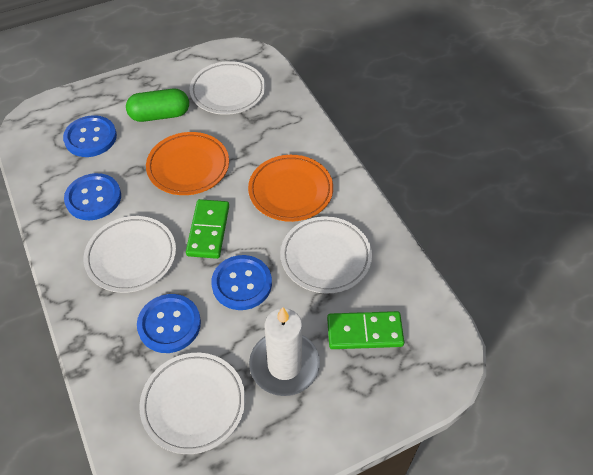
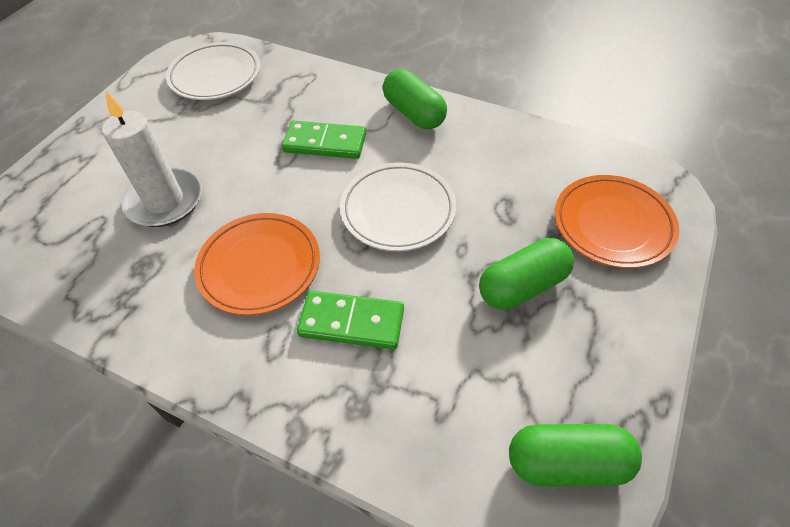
blue button: [63,115,117,157] [64,173,121,220] [137,294,201,353] [211,255,272,310] = 4 -> none = 0
green capsule: [126,89,189,122] = 1 -> [383,69,447,129] [479,238,574,310] [509,424,642,487] = 3
white plate: [84,216,176,293] [139,353,245,454] [189,61,265,115] [281,216,372,293] = 4 -> [166,42,260,100] [340,163,456,251] = 2

